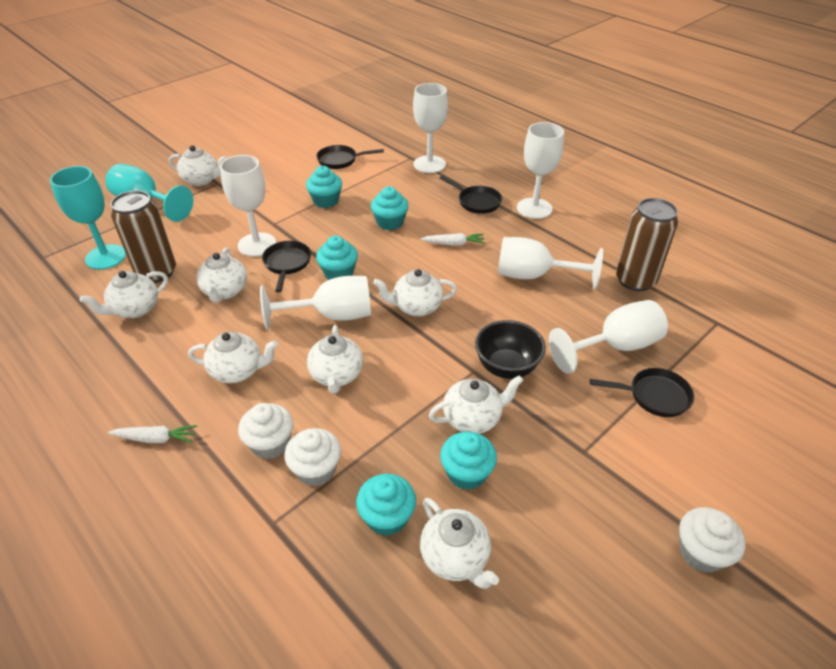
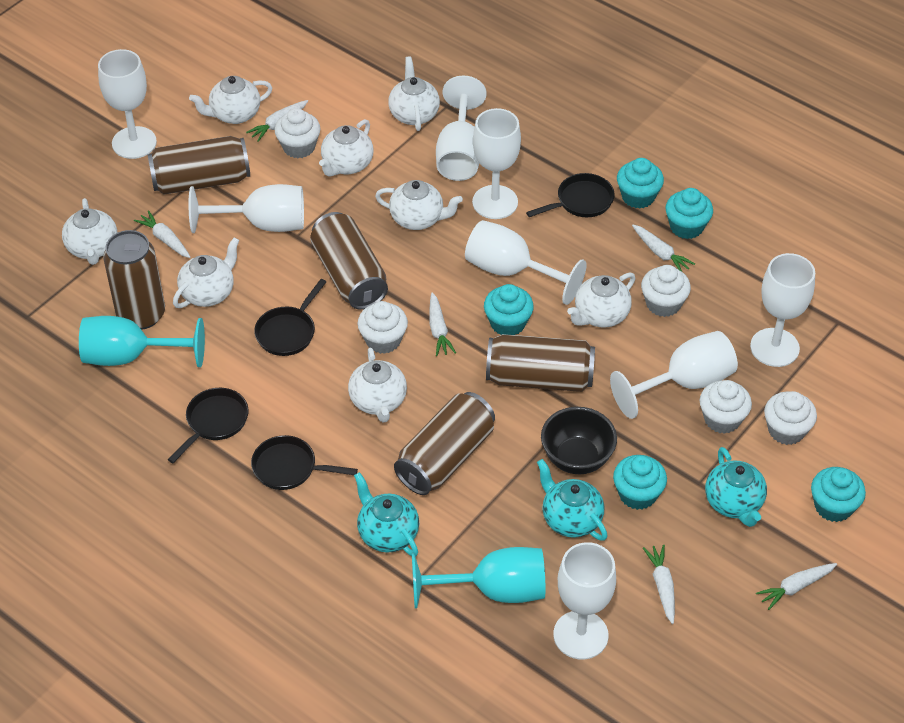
brown can: [111,190,176,283] [616,198,678,291] = 2 -> [103,230,165,330] [147,136,250,195] [310,212,388,310] [394,392,495,495] [486,334,595,392] = 5
turquoise teapot: none = 0 -> [354,472,419,557] [537,459,607,541] [705,447,767,527] = 3
white carrot: [108,425,197,443] [420,233,485,246] = 2 -> [134,210,190,258] [246,100,308,142] [429,292,456,356] [632,225,695,272] [643,544,675,624] [756,563,837,610] = 6
white cupcake: [238,403,293,459] [284,428,341,486] [679,507,746,573] = 3 -> [275,108,320,158] [358,301,408,354] [641,265,691,317] [700,380,752,434] [764,391,817,445] = 5
white goblet: [220,155,276,257] [260,276,371,329] [413,83,448,173] [498,237,603,289] [517,122,564,219] [549,300,668,374] = 6 -> [98,49,157,159] [189,184,304,233] [436,76,487,181] [465,220,587,305] [472,108,521,219] [553,542,616,660] [610,331,738,419] [750,253,815,367] = 8

